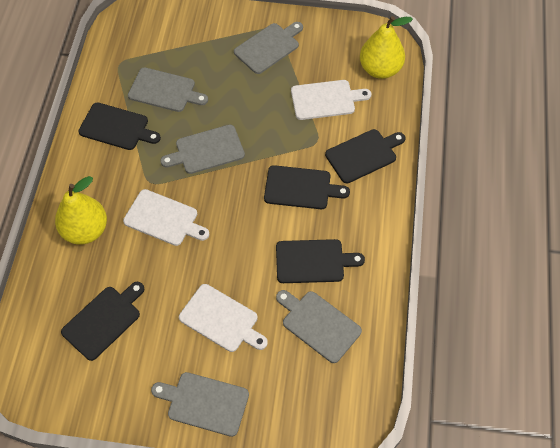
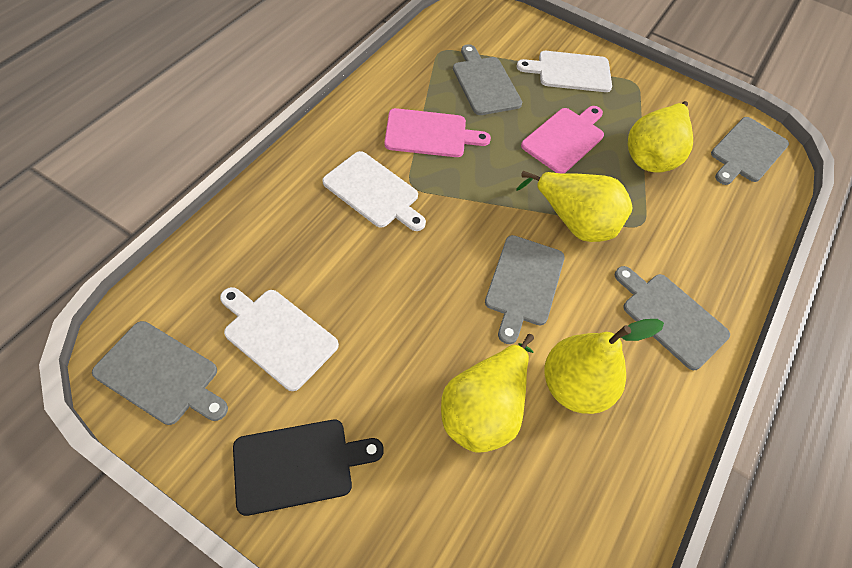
black cutting board: [61,282,144,361] [78,102,161,150] [264,165,350,209] [276,239,365,283] [325,129,405,184] = 5 -> [233,420,384,516] = 1
pink cutting board: none = 0 -> [384,108,491,157] [521,106,604,173] = 2
yellow pear: [55,176,107,245] [360,16,413,79] = 2 -> [441,334,534,453] [516,171,633,242] [544,319,664,414] [628,101,693,172] = 4

